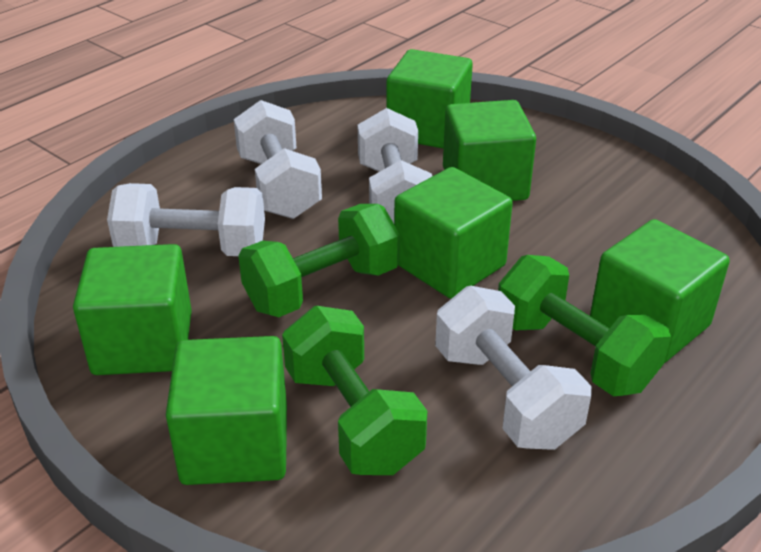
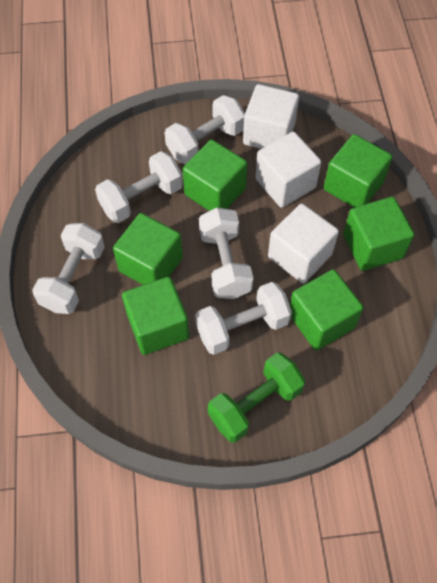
green dumbbell: [238,204,400,317] [282,306,427,475] [498,255,671,396] = 3 -> [208,352,305,443] = 1
white cube: none = 0 -> [243,84,299,149] [255,132,321,208] [268,204,339,283] = 3
white dumbbell: [107,183,265,256] [234,100,322,219] [358,108,432,223] [435,286,592,450] = 4 -> [32,223,105,314] [95,151,183,223] [165,95,245,164] [195,282,292,355] [199,207,254,299] = 5

